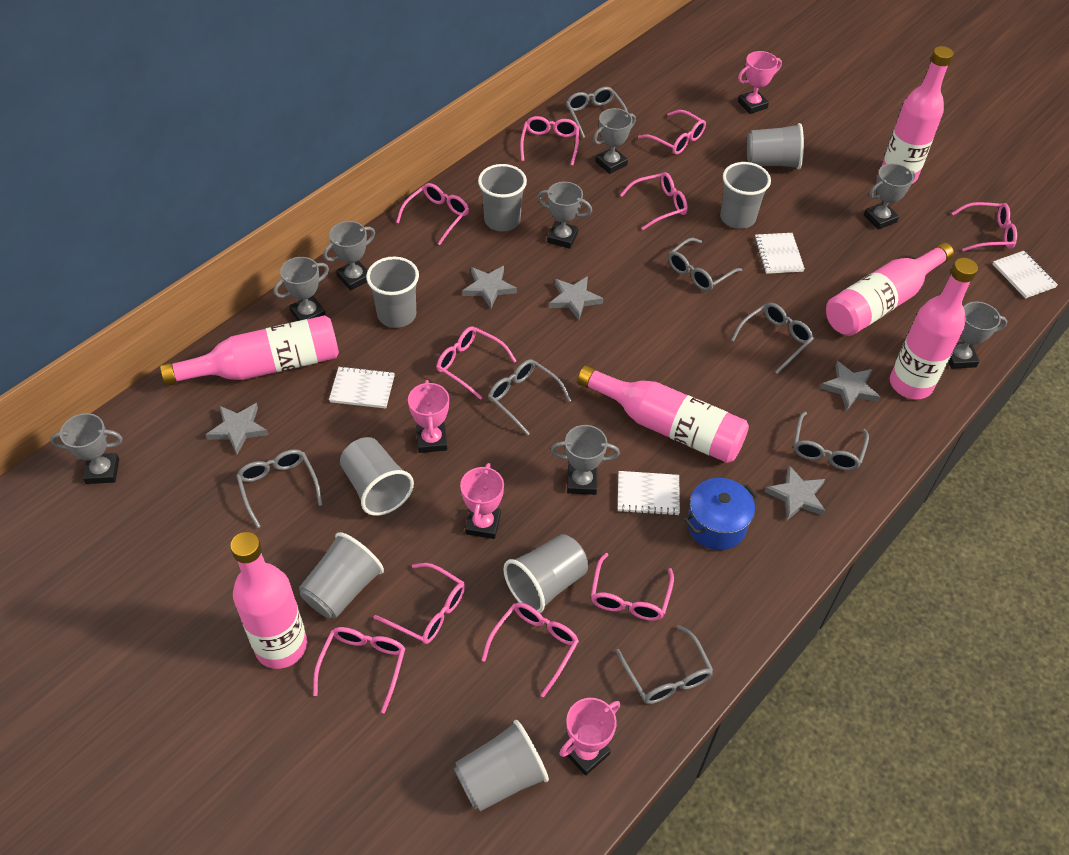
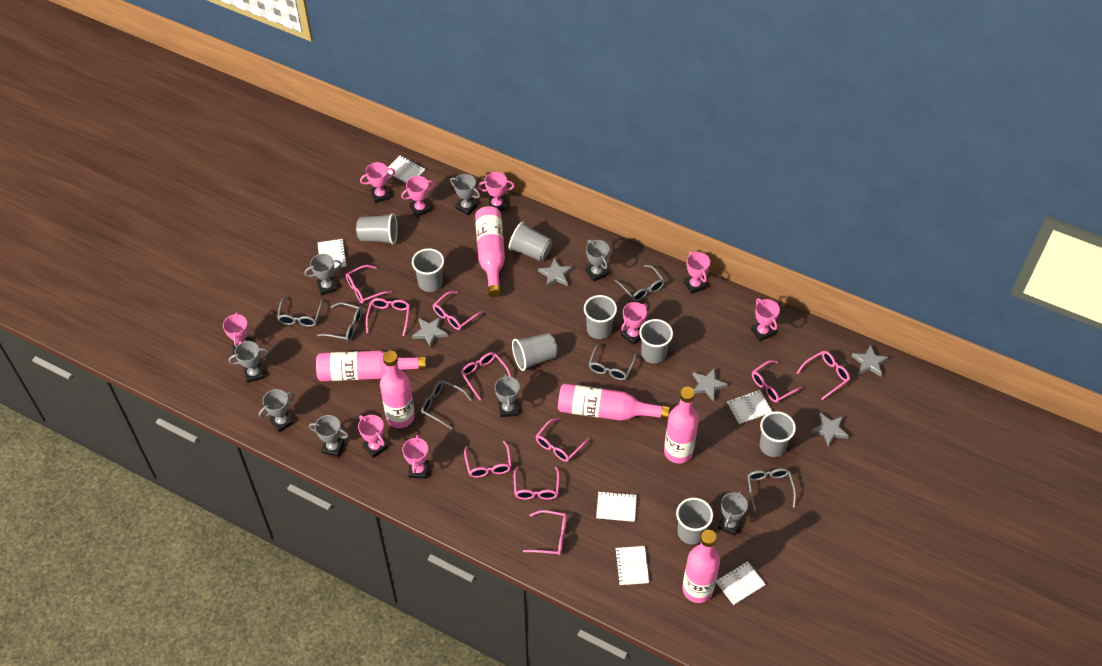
blue pot: [684,478,759,550] = 1 -> none = 0
grey glasses: [236,449,322,528] [488,359,571,436] [566,87,628,138] [616,625,714,704] [668,238,742,291] [731,303,814,374] [794,412,869,471] = 7 -> [277,297,323,327] [317,303,362,341] [421,380,472,429] [589,343,637,380] [615,265,665,301] [747,468,796,511] = 6
pink trophy: [408,380,449,453] [460,463,504,539] [559,698,620,776] [738,51,782,114] = 4 -> [223,312,252,355] [358,415,388,458] [360,162,395,203] [401,176,435,217] [402,435,429,479] [478,172,515,211] [621,302,648,345] [684,251,710,294] [751,298,780,341] = 9
white notebook: [329,366,395,408] [618,471,680,516] [754,233,805,274] [993,251,1058,299] = 4 -> [317,239,347,268] [387,155,425,183] [596,491,637,522] [615,546,649,585] [716,561,766,605] [727,390,772,424] = 6

